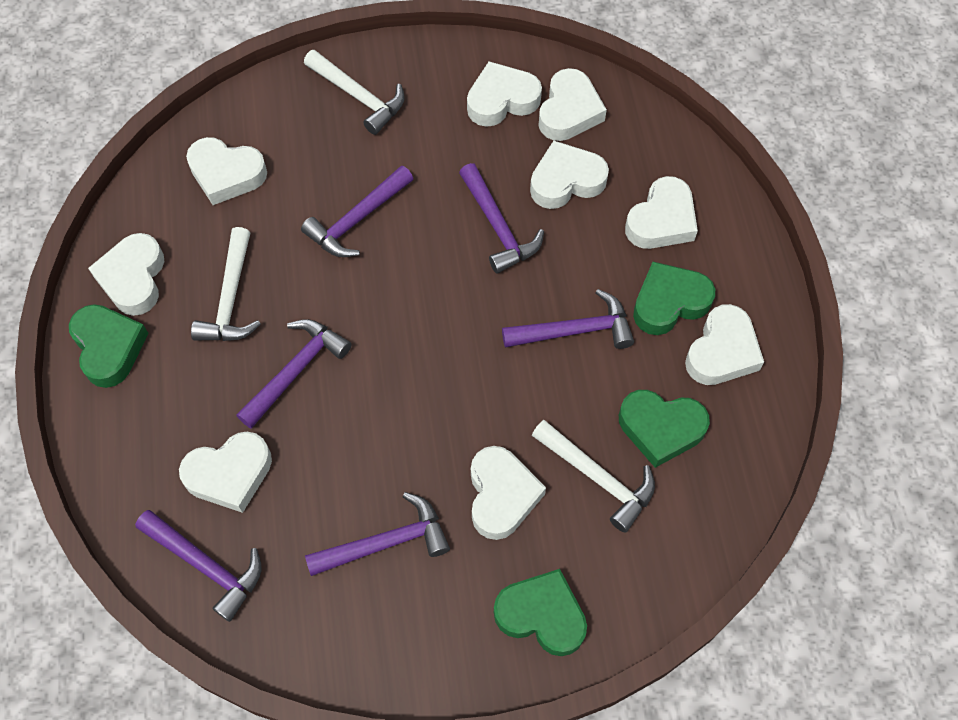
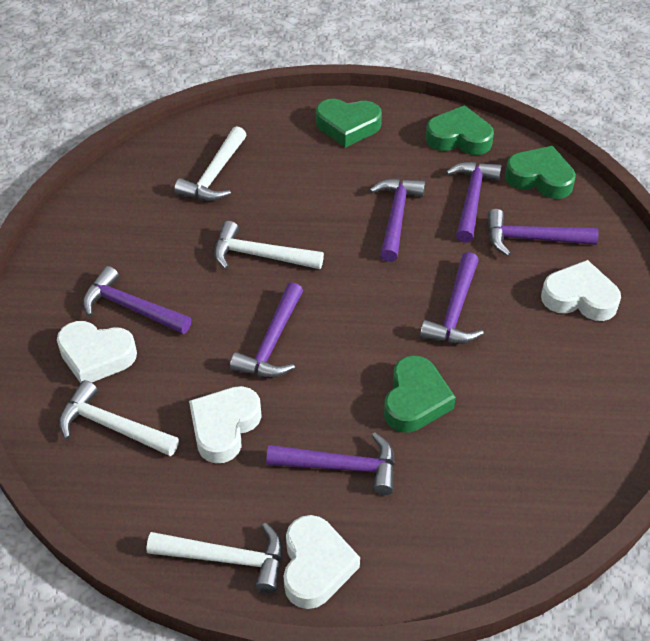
purple hammer: [135,510,261,622] [236,319,352,429] [301,165,413,257] [305,492,450,576] [459,163,544,274] [502,289,634,349] = 6 -> [83,266,191,334] [230,282,303,378] [266,432,395,495] [370,178,425,262] [420,252,484,344] [446,162,501,243] [487,209,599,256] = 7
white hammer: [191,227,260,341] [304,50,405,135] [532,420,655,533] = 3 -> [59,380,179,456] [146,523,283,593] [174,126,247,201] [214,221,324,269] = 4
white heart: [88,233,164,316] [179,432,272,513] [186,137,267,205] [467,61,542,127] [471,446,546,540] [530,141,609,209] [538,68,607,141] [625,176,698,249] [685,304,764,385] = 9 -> [57,321,137,383] [189,386,262,463] [283,515,360,609] [541,260,621,321] = 4

